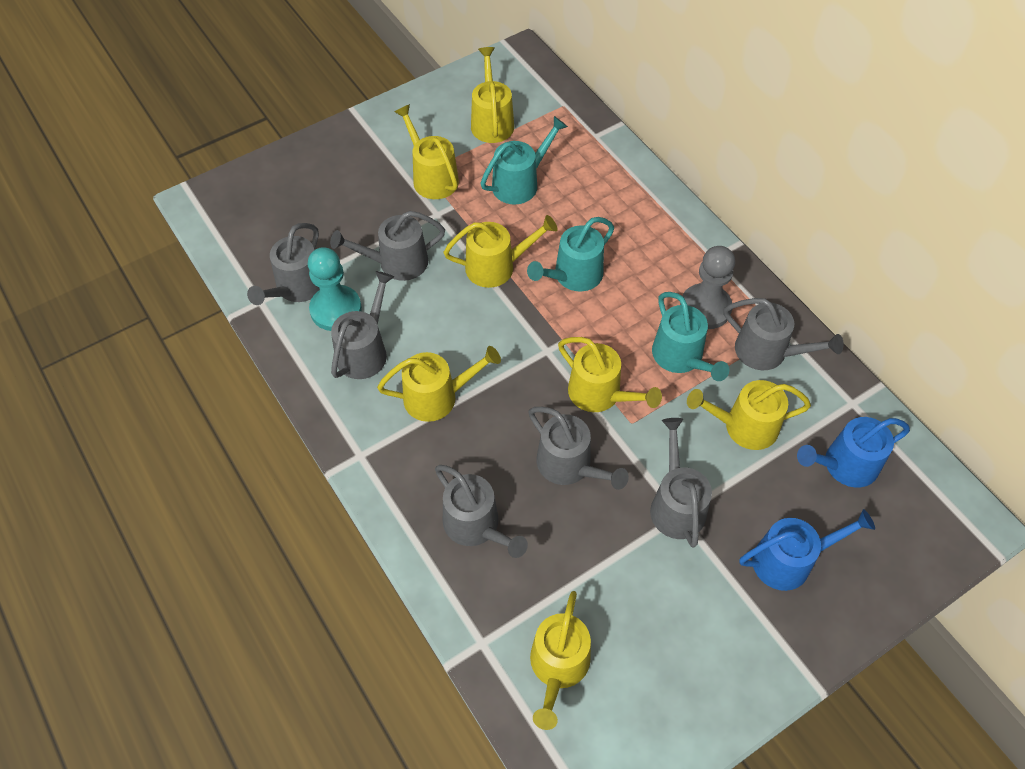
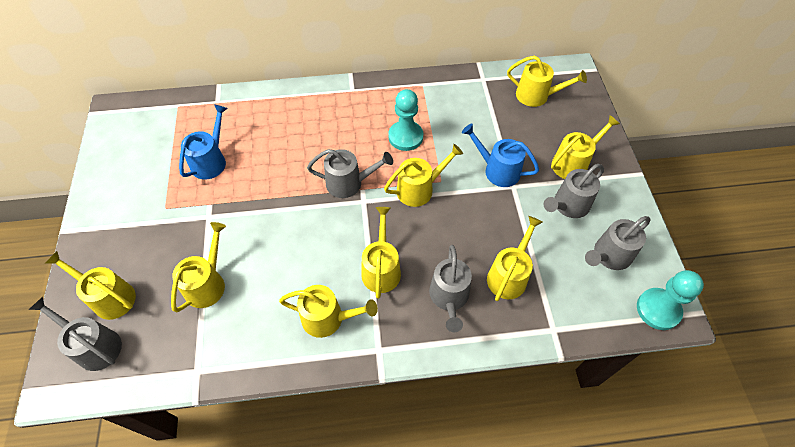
grey pawn: [680,246,735,329] = 1 -> none = 0
grey watering can: [247,223,320,305] [330,211,445,281] [331,271,394,379] [435,465,528,558] [529,407,629,490] [650,418,712,548] [724,298,844,370] = 7 -> [29,297,122,371] [307,149,393,198] [429,245,472,332] [544,164,604,218] [585,216,651,270] = 5
turquoise pawn: [308,247,362,331] = 1 -> [388,89,423,151] [637,270,704,330] = 2
turquoise watering can: [481,116,568,205] [527,217,614,291] [652,292,729,381] = 3 -> none = 0
yellow watering can: [377,346,501,422] [394,104,459,199] [444,215,558,288] [471,47,514,143] [530,591,591,730] [558,337,662,412] [687,380,811,450] = 7 -> [46,251,136,320] [171,222,226,312] [279,285,378,338] [362,207,401,299] [384,144,463,207] [487,216,543,301] [507,56,587,107] [551,115,620,179] = 8

